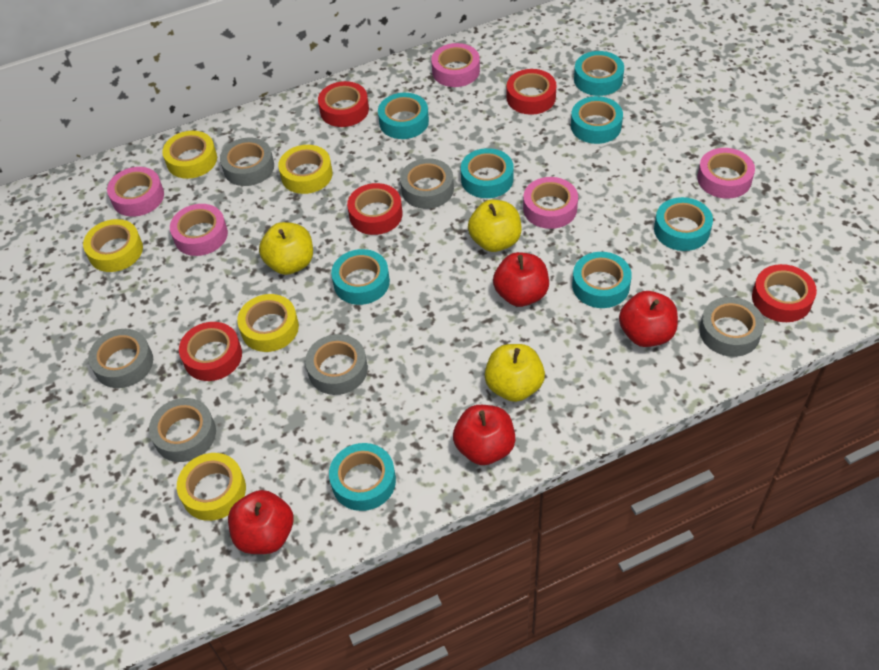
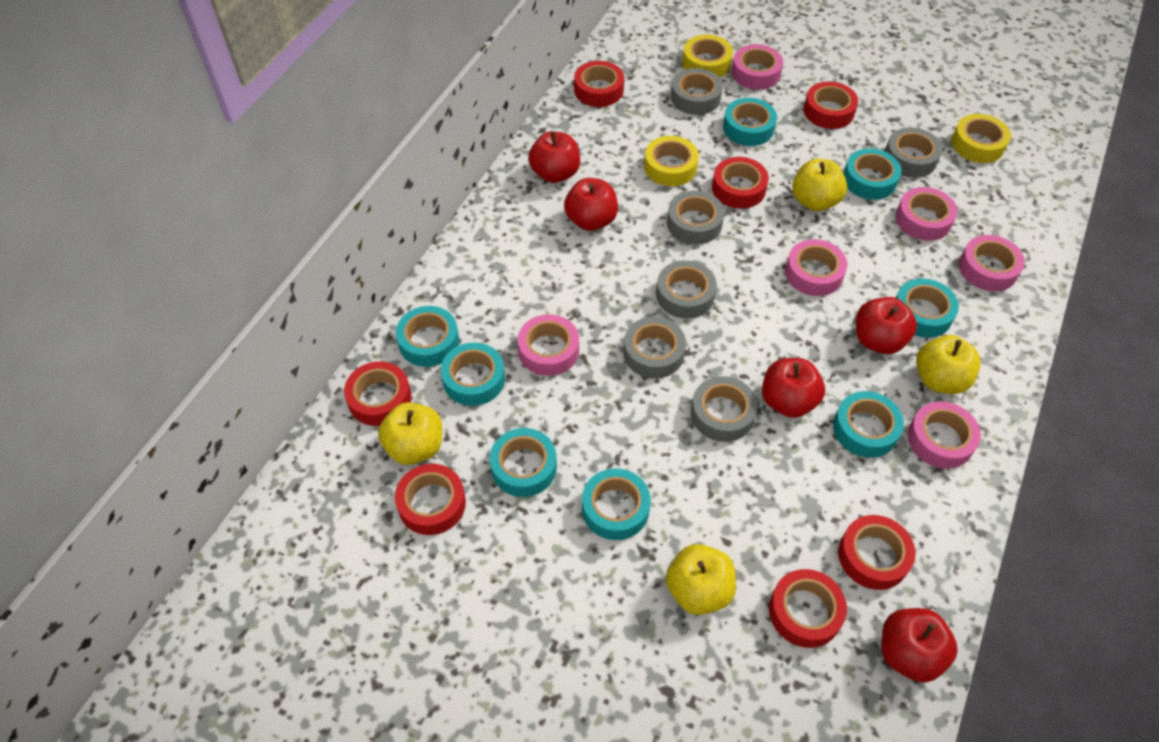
pink tape: [107,167,164,217] [170,204,228,256] [431,43,480,87] [523,177,578,229] [697,148,755,199] = 5 -> [518,314,579,376] [732,44,783,90] [785,239,847,296] [895,187,958,241] [908,401,981,469] [959,235,1025,291] = 6
red apple: [228,490,293,554] [453,405,515,465] [493,252,549,307] [619,291,678,347] = 4 -> [528,131,580,183] [564,178,618,231] [762,358,825,418] [856,297,917,354] [881,608,958,683] = 5
red tape: [179,322,242,381] [318,81,369,127] [347,183,403,235] [507,69,557,115] [752,264,817,322] = 5 -> [344,361,411,426] [395,464,466,535] [574,61,624,107] [712,157,769,209] [769,569,847,648] [804,81,858,129] [838,515,916,590] = 7
yellow apple: [259,222,313,275] [468,200,522,252] [485,344,545,402] = 3 -> [378,402,442,465] [666,544,736,615] [792,159,847,211] [916,335,981,394] = 4
yellow tape: [83,219,143,272] [162,131,217,179] [177,453,246,521] [237,294,299,352] [278,145,333,194] = 5 -> [644,136,699,186] [682,35,733,77] [951,114,1011,163] = 3

